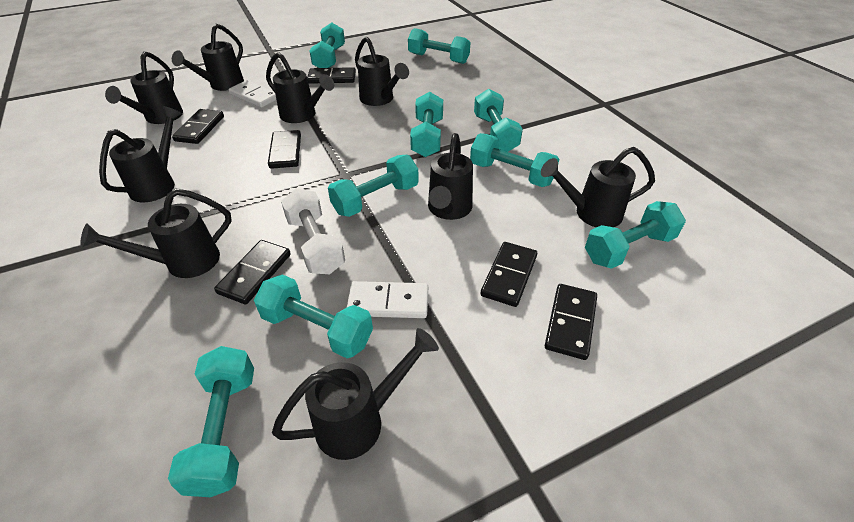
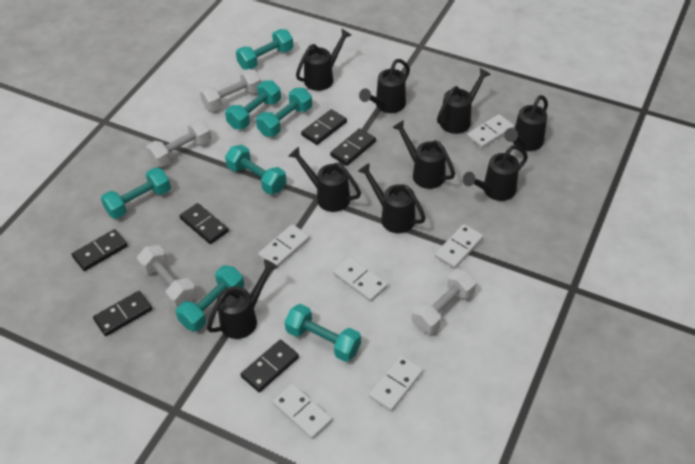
turquoise dumbbell: [168,346,254,497] [254,274,373,358] [310,23,345,68] [328,155,419,217] [408,28,470,64] [410,92,443,157] [470,133,559,187] [474,89,523,152] [585,201,686,269] = 9 -> [101,167,171,219] [176,265,244,332] [225,80,281,129] [225,145,287,195] [236,29,293,70] [256,88,312,137] [284,304,361,362] = 7
white domino: [228,80,276,108] [347,281,428,318] = 2 -> [258,224,310,267] [273,384,332,439] [333,257,388,302] [369,355,423,411] [435,224,483,269] [467,114,514,148] = 6
white dumbbell: [281,188,345,274] = 1 -> [137,245,196,308] [146,119,211,167] [200,69,261,111] [412,269,476,334] = 4

